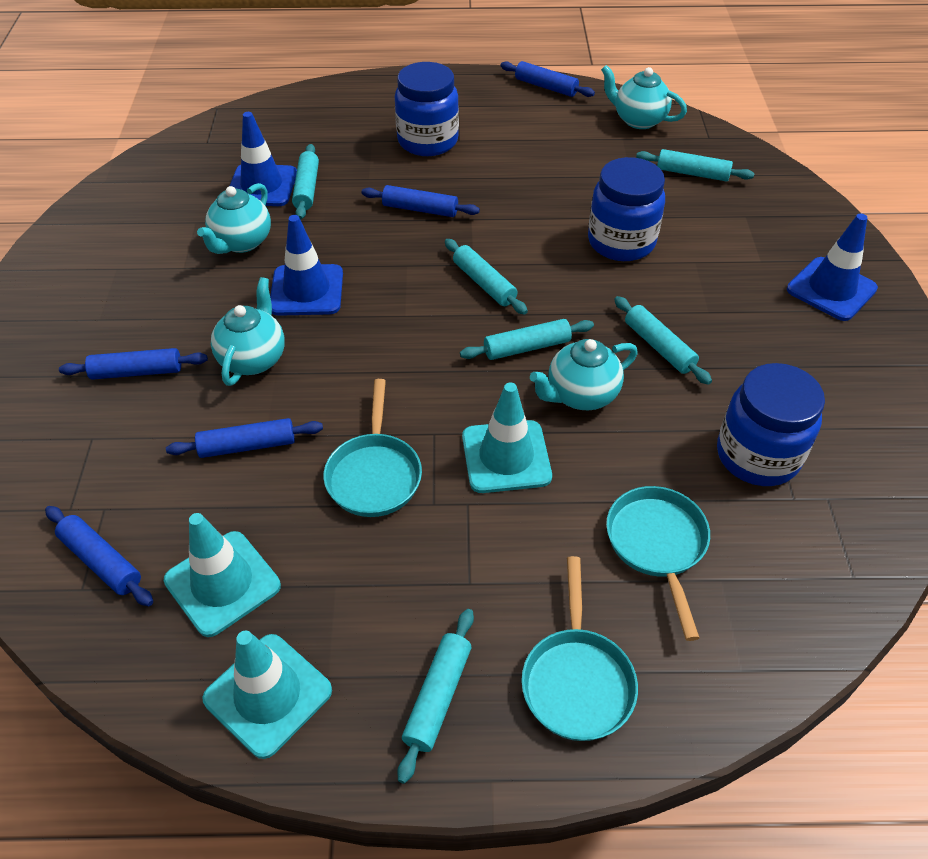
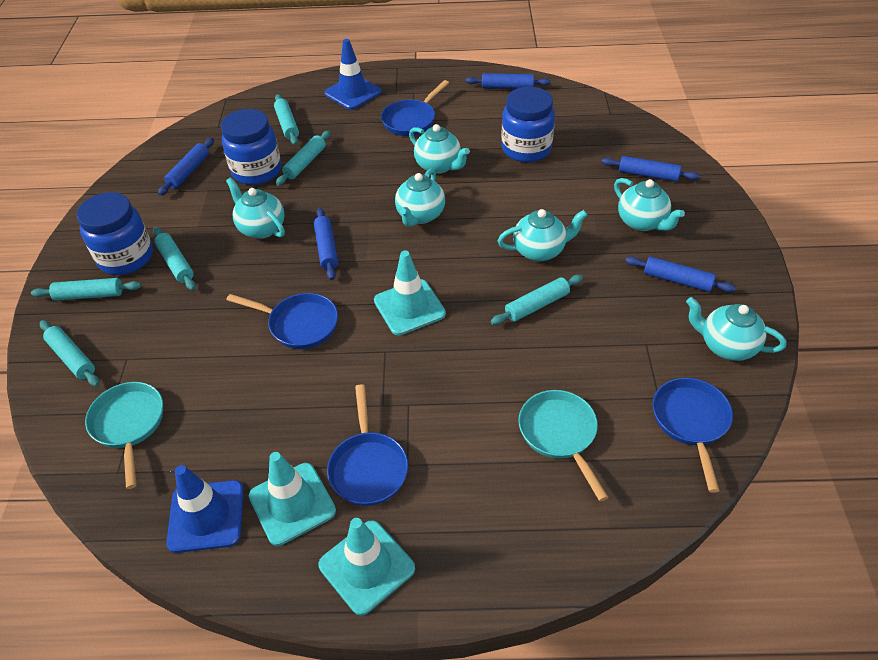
blue pan: none = 0 -> [226,293,338,349] [327,384,408,506] [381,80,449,136] [653,378,733,492] = 4
blue traffic cone: [230,112,297,206] [270,215,343,316] [787,214,878,321] = 3 -> [166,465,244,553] [324,39,382,110] = 2
turquoise pan: [323,379,422,517] [521,556,638,741] [606,486,710,641] = 3 -> [85,382,163,489] [519,390,608,501] = 2
turquoise teapot: [197,183,271,254] [211,277,285,386] [530,339,638,410] [601,65,687,129] = 4 -> [226,177,285,239] [395,168,445,227] [409,124,470,174] [498,209,587,261] [614,178,685,231] [686,297,786,361] = 6

